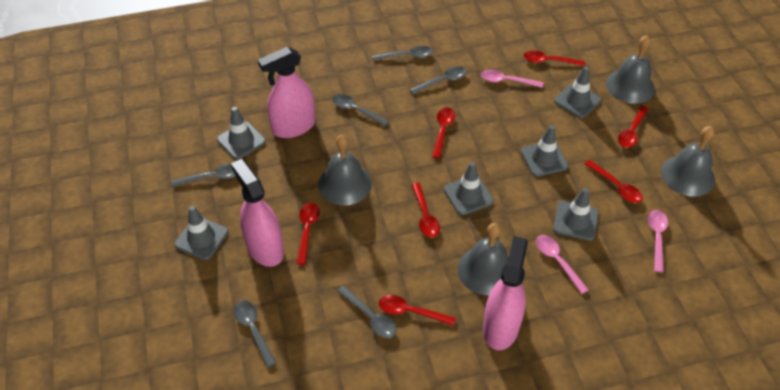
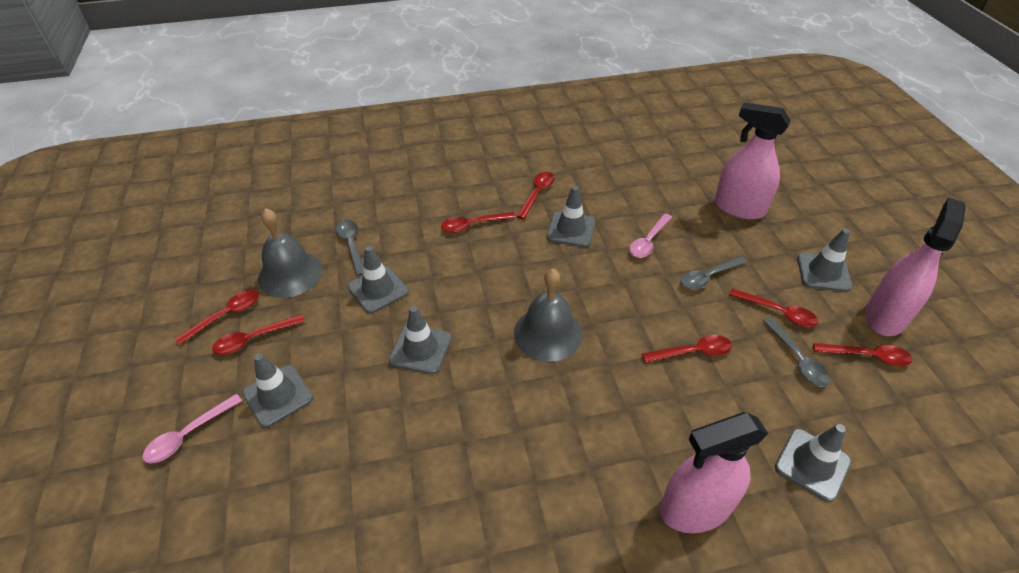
grey bell: [318,135,372,206] [458,223,509,295] [606,35,655,104] [661,126,715,197] = 4 -> [258,208,322,298] [514,269,582,362] = 2
grey spoon: [172,163,236,187] [234,300,276,368] [332,94,389,126] [337,285,397,338] [372,46,433,61] [410,66,467,94] = 6 -> [336,220,363,276] [680,256,747,290] [762,317,830,387] = 3
pink spoon: [481,69,543,88] [536,235,589,294] [648,210,668,273] = 3 -> [142,394,242,464] [629,213,672,258] = 2

